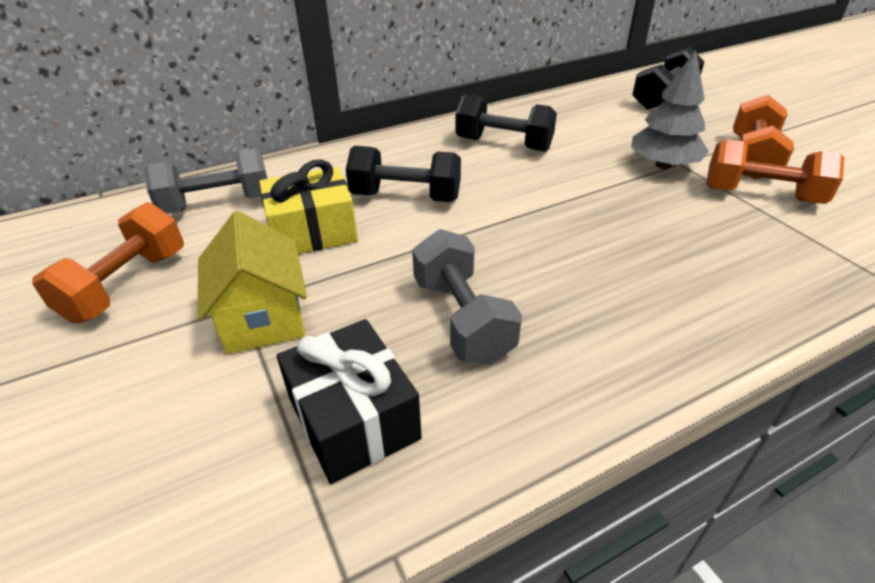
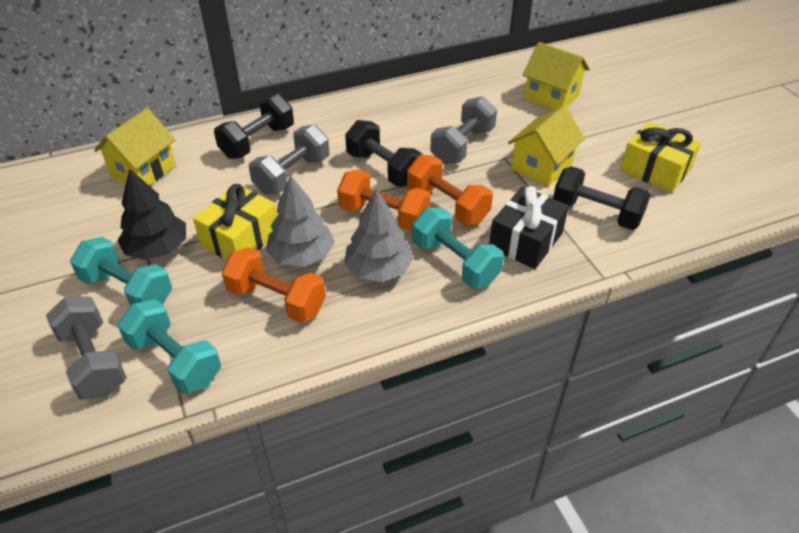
black tree: none = 0 -> [117,168,186,260] = 1
grey dumbbell: [144,148,267,213] [412,229,522,364] = 2 -> [46,297,127,400] [249,124,329,195] [430,96,497,164] = 3
grey tree: [631,50,709,169] = 1 -> [266,175,335,267] [344,189,414,282] = 2
turquoise dumbbell: none = 0 -> [70,237,172,306] [118,299,221,394] [412,208,504,288] = 3
yellow gift: [259,159,358,254] = 1 -> [193,184,277,260] [620,121,701,193] = 2
yellow house: [197,211,307,354] = 1 -> [94,108,176,186] [508,105,585,187] [523,42,590,110] = 3

